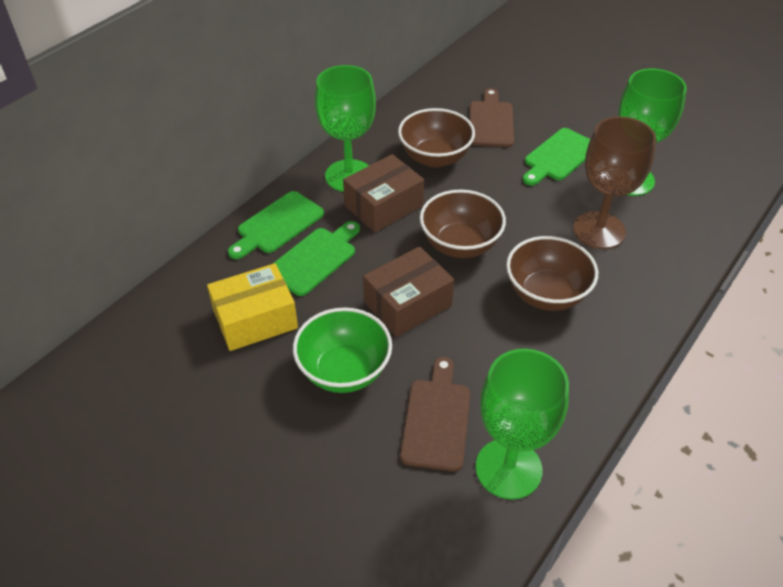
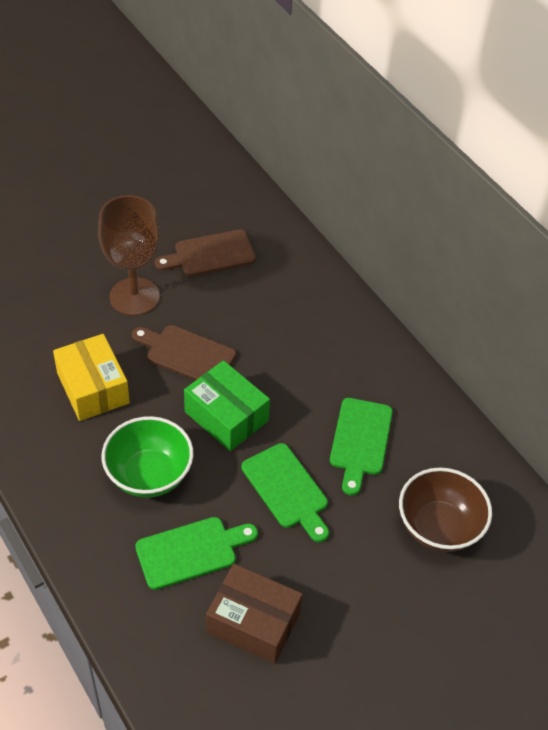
brown bowl: [398,108,475,168] [420,189,506,258] [506,236,598,311] = 3 -> [399,468,492,552] = 1
brown box: [343,154,424,232] [363,246,454,337] = 2 -> [206,564,303,664] = 1
green box: none = 0 -> [184,360,270,451] = 1
green goblet: [315,65,376,192] [476,349,569,499] [619,69,686,196] = 3 -> none = 0

